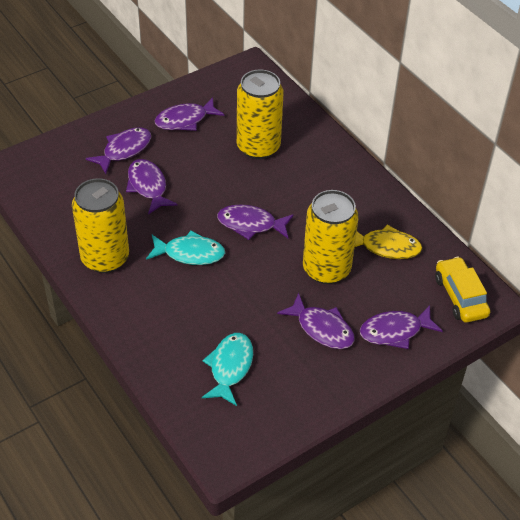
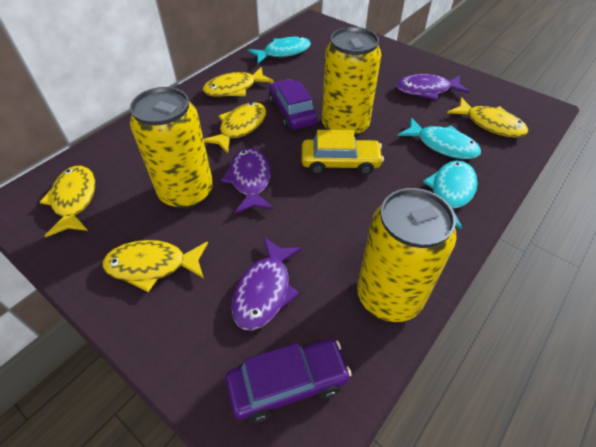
purple car: none = 0 -> [226,339,352,422] [269,79,317,130] = 2
purple fish: [86,127,151,174] [126,159,178,214] [155,97,224,131] [217,204,294,240] [277,293,355,349] [360,305,443,349] = 6 -> [221,148,274,214] [231,237,303,330] [396,74,469,100] = 3
turquoise fish: [146,231,225,265] [202,333,253,406] = 2 -> [248,36,311,64] [397,117,481,159] [423,161,478,230] = 3
yellow fish: [355,224,422,259] = 1 -> [40,166,95,237] [103,240,208,292] [203,67,274,97] [204,102,266,153] [447,97,528,138] = 5

